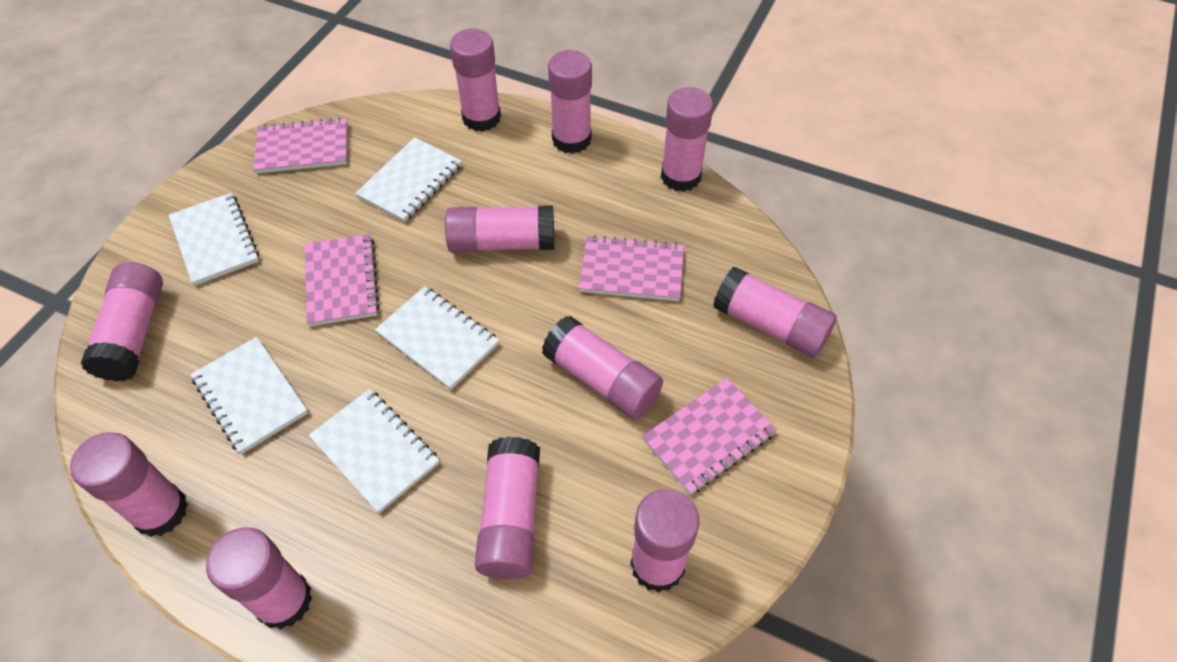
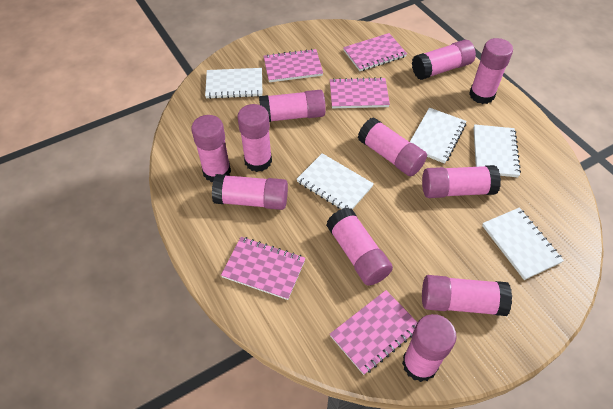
pink notebook: [253,117,348,174] [305,234,380,327] [579,235,684,301] [642,378,777,495] = 4 -> [221,237,306,300] [264,49,323,82] [330,77,390,108] [330,290,418,375] [343,33,407,71] = 5

